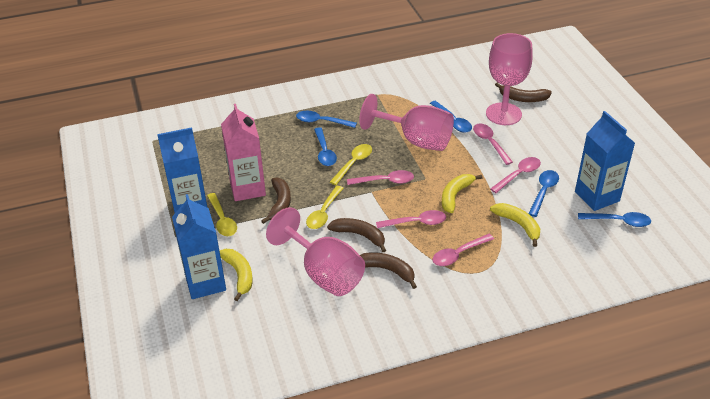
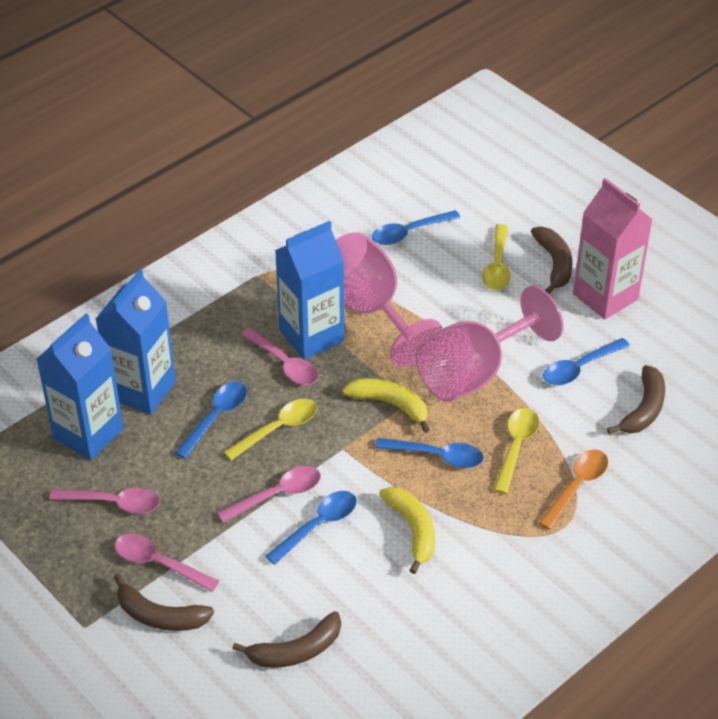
orange spoon: none = 0 -> [539,450,608,530] = 1
pink goblet: [266,207,365,296] [359,94,454,151] [486,33,533,125] = 3 -> [336,232,442,367] [415,286,563,402] = 2
pink spoon: [347,170,414,185] [376,210,446,228] [432,234,494,266] [473,123,513,165] [490,157,541,193] = 5 -> [49,488,160,514] [115,534,219,592] [217,466,321,523] [241,328,319,385] = 4
yellow banana: [220,249,253,301] [442,174,483,213] [490,203,540,247] = 3 -> [342,378,430,433] [379,487,435,574] = 2

